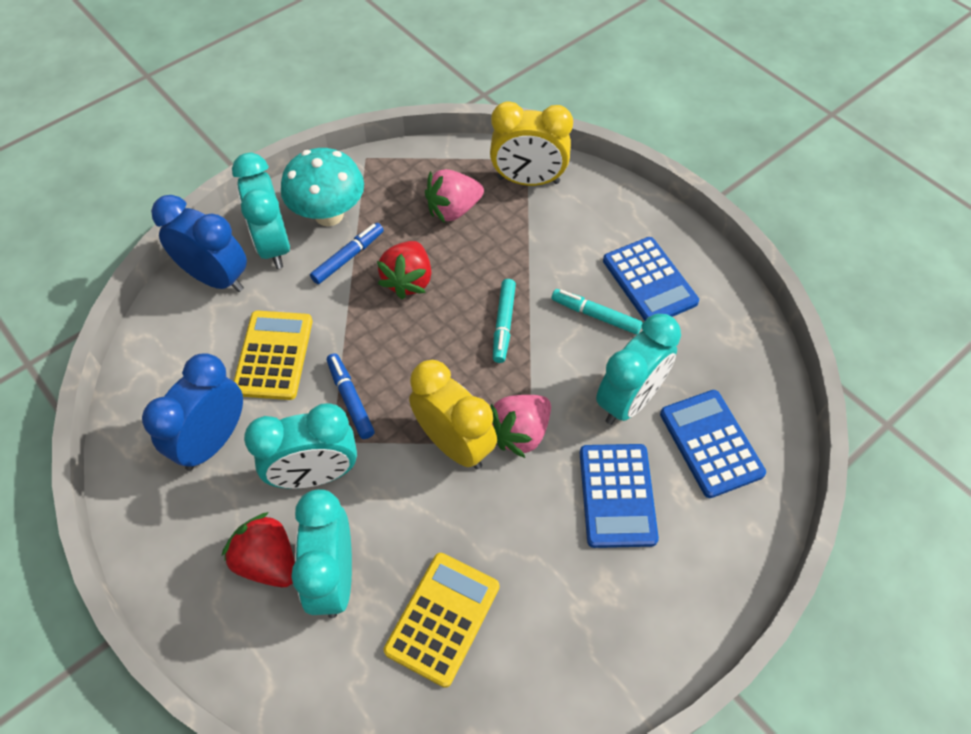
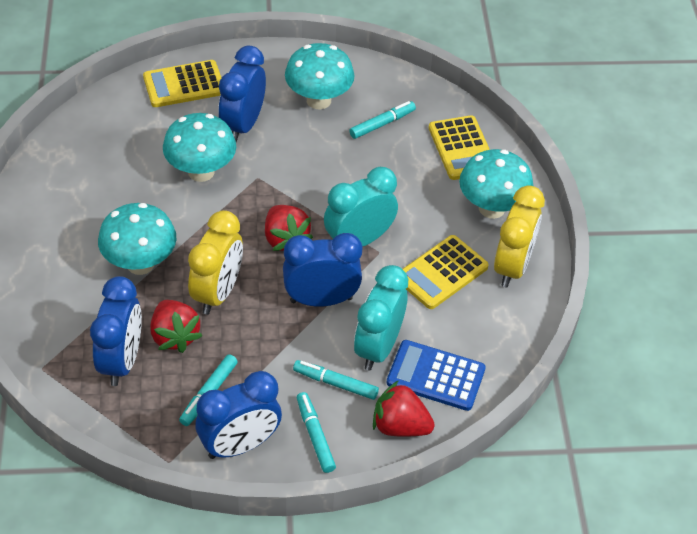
blue calculator: [580,444,659,548] [603,237,699,321] [660,390,766,498] = 3 -> [386,340,486,411] = 1
blue clock: [142,353,243,471] [151,195,247,292] = 2 -> [90,276,142,386] [196,371,282,459] [218,45,266,142] [283,233,362,307] = 4
blue marker: [310,223,384,284] [327,353,375,439] = 2 -> none = 0
pink strawberry: [425,169,484,223] [491,395,551,458] = 2 -> none = 0
red strawberry: [222,512,295,587] [377,241,431,299] = 2 -> [151,300,203,353] [265,205,313,251] [373,380,435,437] = 3
turquoise clock: [232,153,290,269] [244,403,357,489] [291,489,352,618] [596,314,681,425] = 4 -> [324,167,398,247] [354,265,408,371] = 2
turquoise marker: [493,279,516,363] [552,289,643,335] = 2 -> [179,354,238,426] [293,360,379,400] [297,392,336,473] [349,101,416,139] = 4
turquoise mushroom: [281,148,364,226] = 1 -> [98,203,177,275] [163,113,236,182] [285,43,354,109] [459,149,534,219] = 4
yellow calculator: [234,311,313,400] [384,553,499,688] = 2 -> [143,60,221,107] [403,235,489,309] [429,115,490,180] = 3

